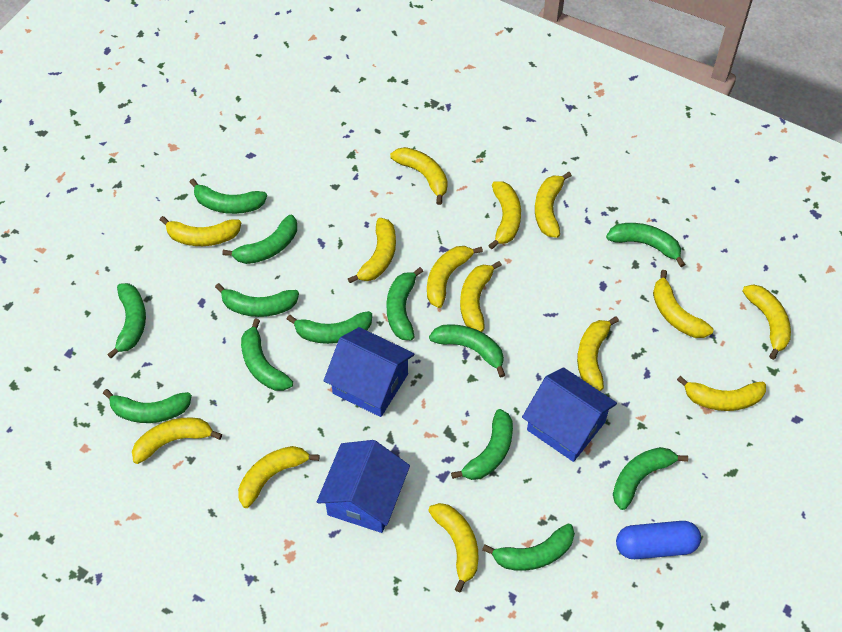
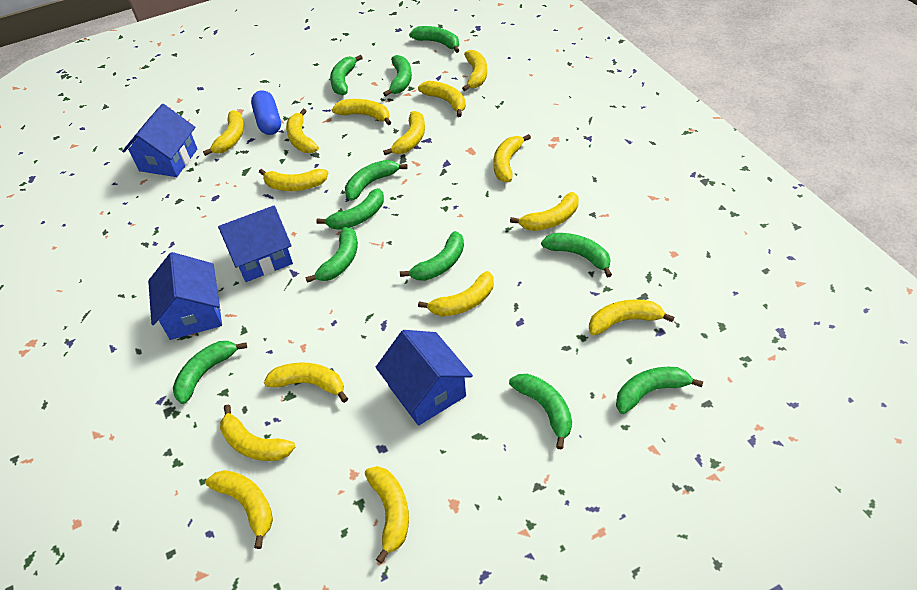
blue house: [317,440,410,533] [324,327,415,417] [522,367,617,462] = 3 -> [122,104,197,177] [148,252,222,340] [218,206,293,282] [376,330,473,426] = 4
green banana: [103,389,192,423] [107,283,146,358] [190,179,267,214] [215,283,299,317] [222,215,297,264] [241,319,293,391] [287,311,372,344] [386,267,423,340] [429,324,505,377] [451,409,513,480] [482,523,575,571] [606,223,685,267] [613,447,688,510] = 13 -> [173,341,247,404] [305,227,358,283] [316,188,384,230] [330,55,363,95] [345,160,408,201] [383,55,412,97] [400,231,464,281] [409,26,460,53] [509,374,572,450] [541,233,612,278] [616,367,703,414] = 11
yellow banana: [132,417,222,464] [160,216,241,246] [238,446,320,508] [348,218,396,283] [390,147,448,205] [427,246,483,308] [428,503,479,592] [460,261,502,332] [488,181,521,250] [535,172,572,238] [577,316,619,391] [653,270,713,338] [677,376,766,411] [742,284,791,360] = 14 -> [203,110,244,156] [206,470,273,549] [220,405,295,461] [259,169,328,191] [264,362,348,403] [286,109,319,153] [332,99,392,125] [365,466,409,563] [383,111,425,155] [418,81,466,117] [418,271,494,317] [462,50,487,91] [494,134,531,182] [510,192,579,231] [589,299,675,335] = 15

